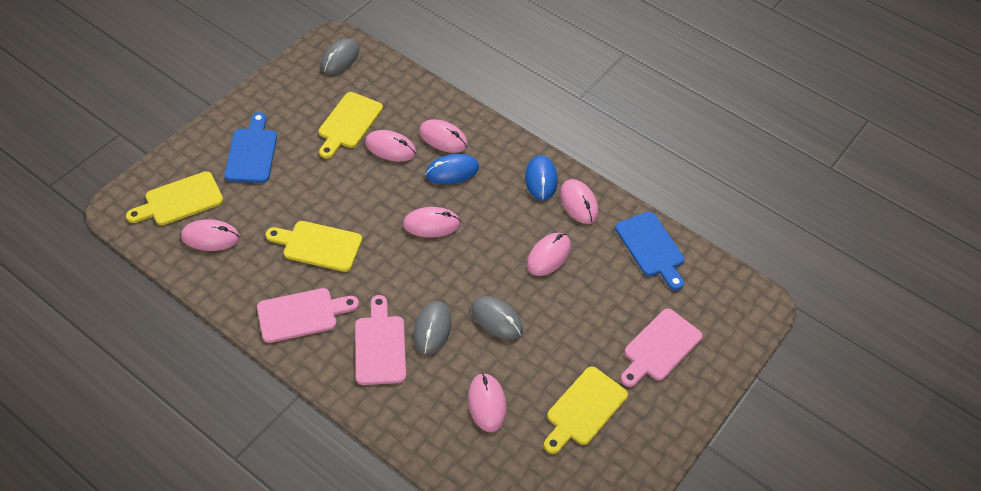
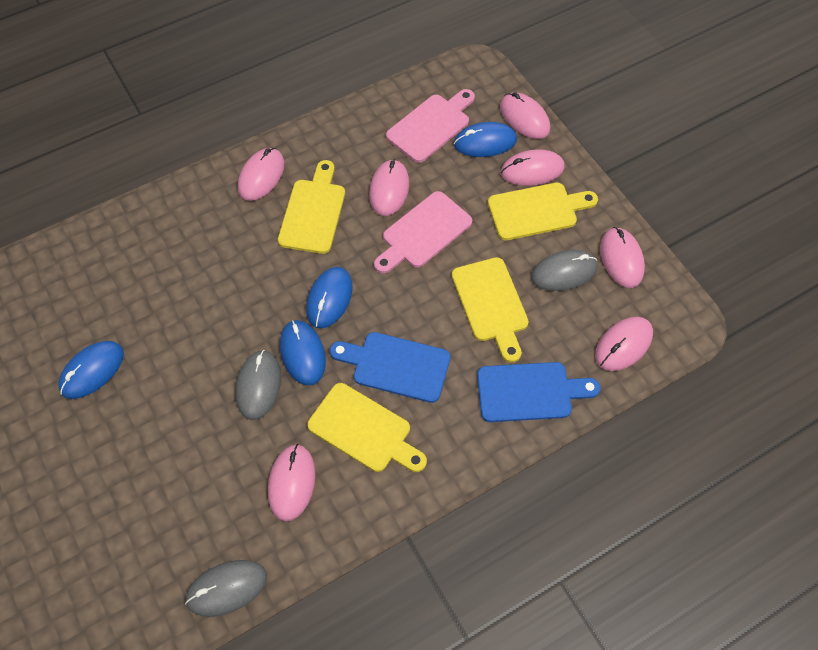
blue mouse: [425,154,479,184] [525,155,558,201] = 2 -> [58,341,124,399] [280,320,326,386] [306,267,353,328] [454,122,517,157] = 4
pink cutting board: [257,288,359,343] [355,295,406,385] [621,309,703,387] = 3 -> [374,191,472,274] [386,89,475,163] = 2

